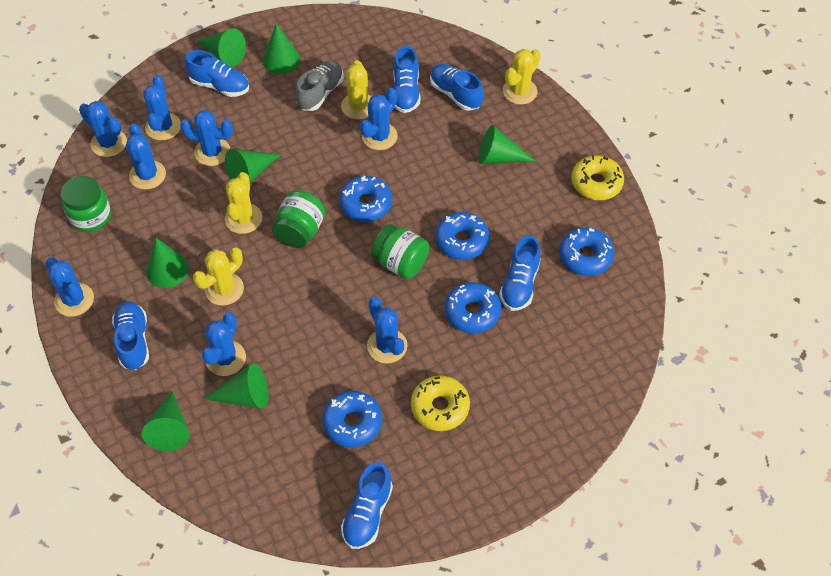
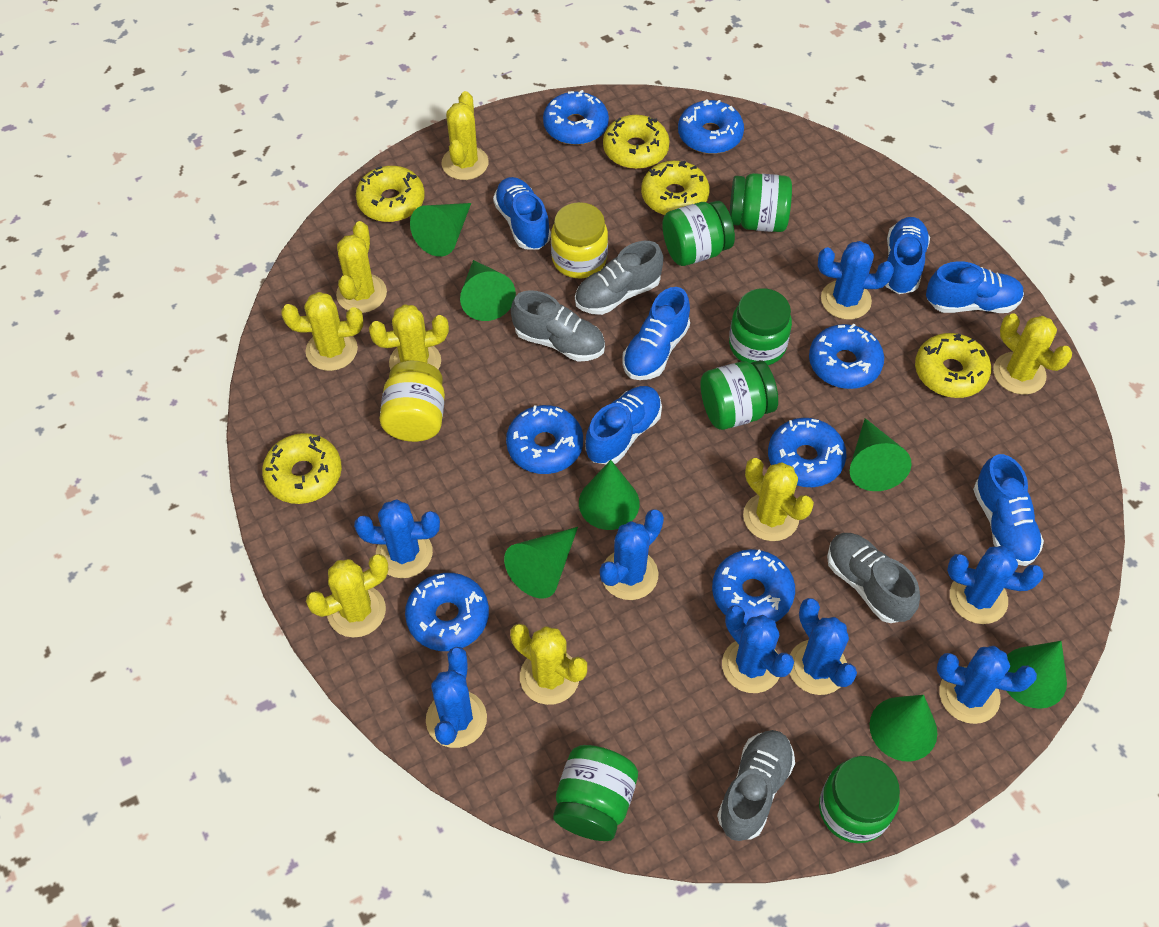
blue donut: [322,391,382,447] [339,176,392,222] [435,212,490,260] [445,282,501,333] [559,227,615,276] = 5 -> [405,573,489,651] [506,405,583,474] [543,90,609,145] [678,99,744,154] [712,549,795,625] [768,418,847,487] [809,324,884,389] = 7
green jar: [61,176,111,232] [272,190,325,248] [371,224,429,279] = 3 -> [553,745,638,841] [662,201,735,266] [700,360,778,430] [729,288,792,365] [730,173,792,232] [819,756,900,843] = 6
grey shoe: [296,61,344,111] = 1 -> [511,290,605,362] [575,241,663,315] [717,730,795,841] [827,533,920,623] = 4
yellow cactus: [193,247,244,306] [225,172,262,234] [341,60,372,119] [503,49,541,105] = 4 -> [281,292,363,371] [306,554,388,638] [336,221,387,313] [369,304,449,370] [442,91,489,180] [510,624,587,705] [743,458,814,541] [993,313,1072,395] = 8
yellow donut: [411,375,470,431] [571,155,624,200] = 2 -> [262,433,342,504] [356,166,425,222] [603,115,670,169] [641,161,710,215] [915,333,991,398] = 5
yellow jar: none = 0 -> [380,360,445,442] [551,202,608,278] = 2

